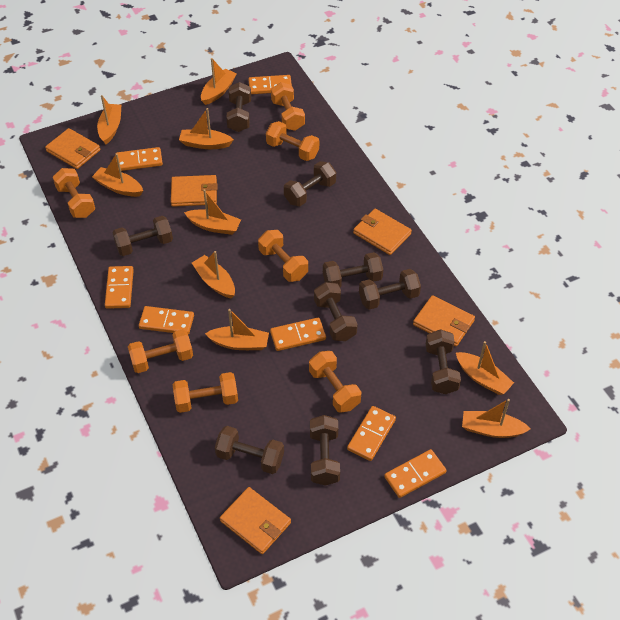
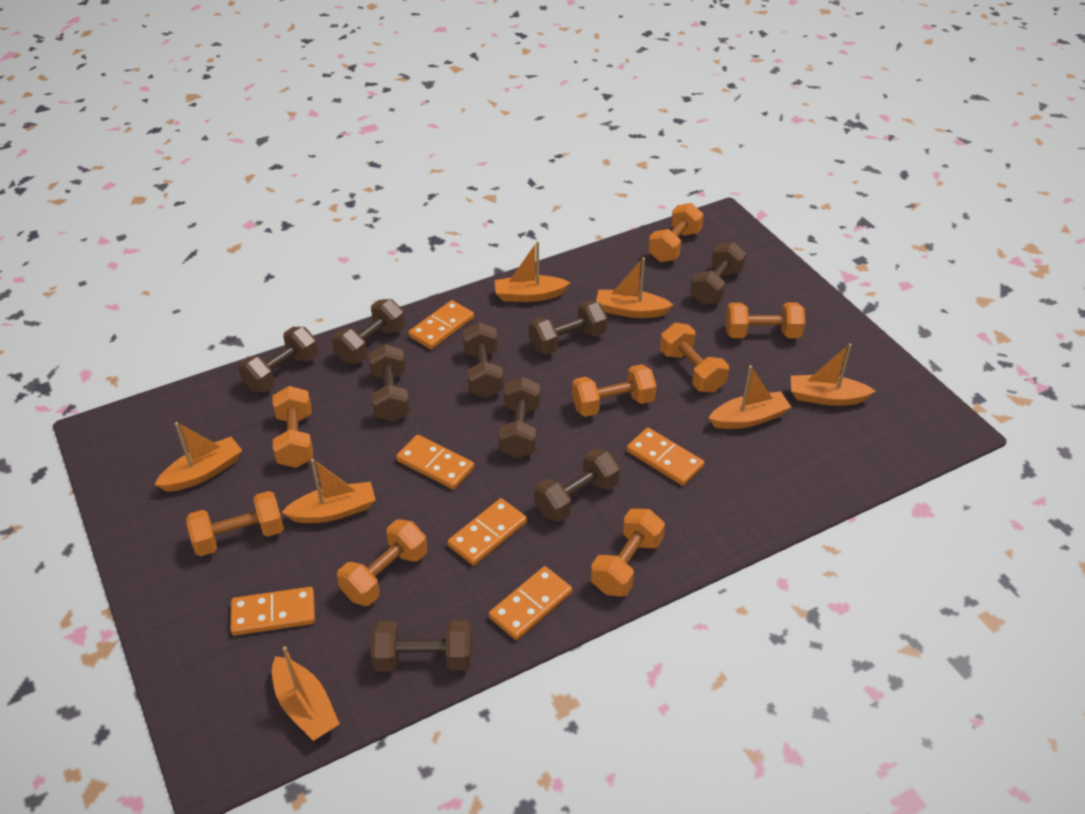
orange boat: [92,153,143,197] [97,95,121,144] [179,108,234,149] [184,189,241,235] [192,251,235,299] [201,58,237,105] [205,309,269,350] [456,341,514,395] [462,399,530,438] = 9 -> [154,422,242,492] [272,646,340,741] [281,459,376,523] [495,241,571,302] [596,257,673,318] [709,366,791,429] [791,343,875,406] = 7
orange domino: [105,266,134,309] [117,147,163,171] [139,306,194,335] [249,75,292,94] [270,318,326,351] [347,406,396,461] [384,449,447,498] = 7 -> [230,587,315,636] [396,435,474,489] [408,300,474,349] [448,498,527,566] [489,566,572,640] [627,428,704,486] = 6
orange dumbbell: [53,168,95,218] [128,329,193,373] [173,372,238,413] [258,230,308,282] [266,121,319,161] [271,82,305,131] [309,351,361,413] = 7 -> [186,491,284,556] [272,386,313,468] [337,519,427,606] [572,364,657,417] [591,509,665,597] [648,203,704,262] [660,323,729,393] [726,303,805,338] = 8
orange wallet: [45,128,100,169] [171,175,218,207] [220,487,291,554] [353,209,412,255] [413,295,475,346] = 5 -> none = 0

